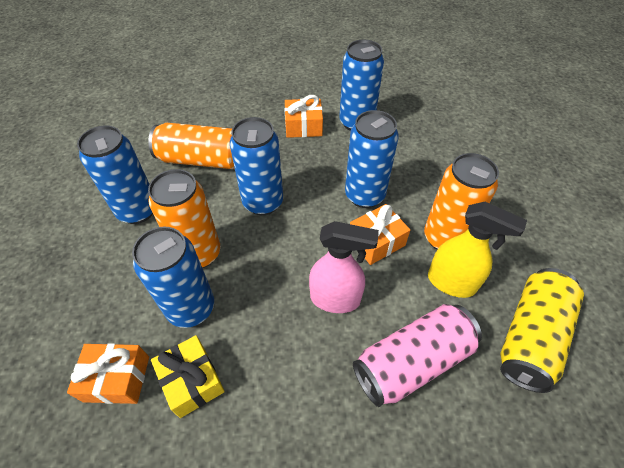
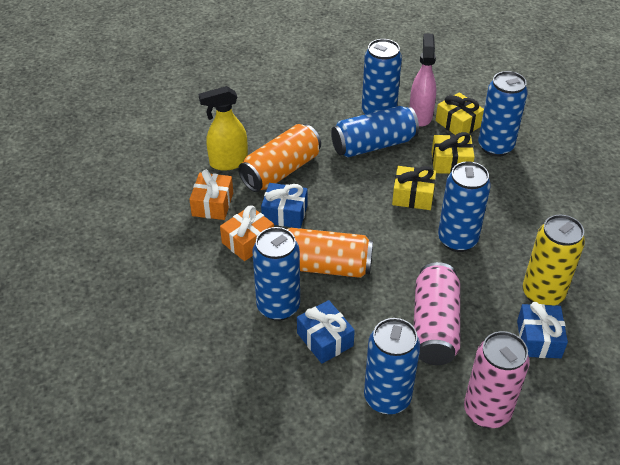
blue can: [77,125,153,224] [132,227,214,328] [230,117,283,215] [339,40,384,131] [345,110,399,208] = 5 -> [252,227,300,321] [331,106,419,157] [362,39,402,114] [364,318,420,415] [438,161,491,252] [478,71,528,157] = 6
blue gift: none = 0 -> [261,183,308,228] [297,300,355,364] [517,302,568,358] = 3
orange can: [148,123,234,169] [148,169,220,268] [424,153,499,250] = 3 -> [238,124,321,192] [287,228,373,278] = 2
orange gift: [67,343,149,404] [284,95,323,138] [350,204,410,265] = 3 -> [189,170,233,220] [220,205,274,261] = 2
pink can: [353,304,482,407] = 1 -> [414,262,460,365] [464,331,530,428] = 2
yellow gift: [151,335,225,418] = 1 -> [392,166,436,210] [432,132,475,174] [435,92,484,135] = 3

